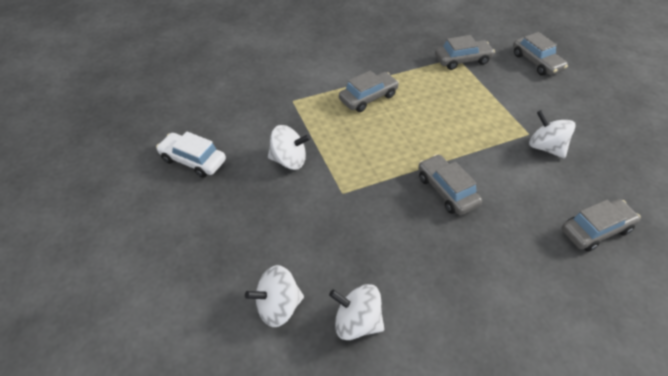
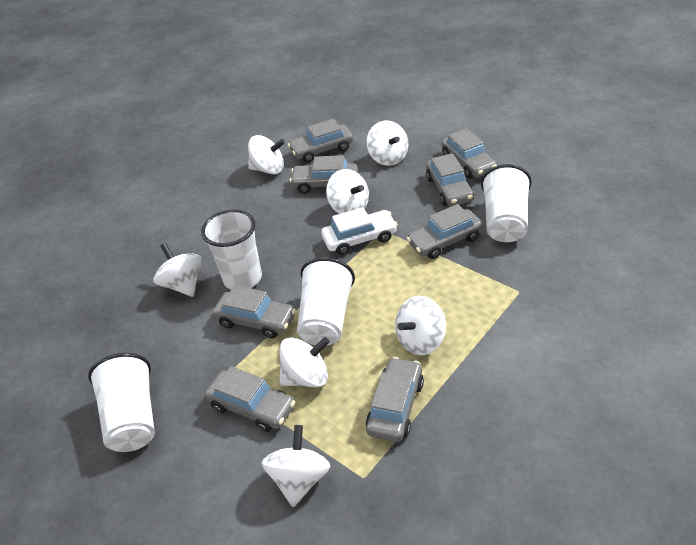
grey car: [339,71,399,112] [418,154,482,215] [435,35,495,70] [513,32,568,76] [561,199,640,252] = 5 -> [205,366,295,432] [213,285,296,338] [288,119,353,162] [290,155,358,193] [366,357,424,442] [407,204,483,259] [426,153,474,206] [441,128,497,179] = 8
white cup: none = 0 -> [88,353,155,452] [201,209,262,289] [297,257,355,345] [481,164,532,242] = 4
white spinning top: [245,265,304,327] [268,125,311,170] [329,284,384,340] [529,110,576,158] = 4 -> [153,243,201,297] [248,135,285,174] [262,425,330,507] [279,337,330,387] [326,169,369,214] [367,121,408,166] [395,296,446,355] = 7

